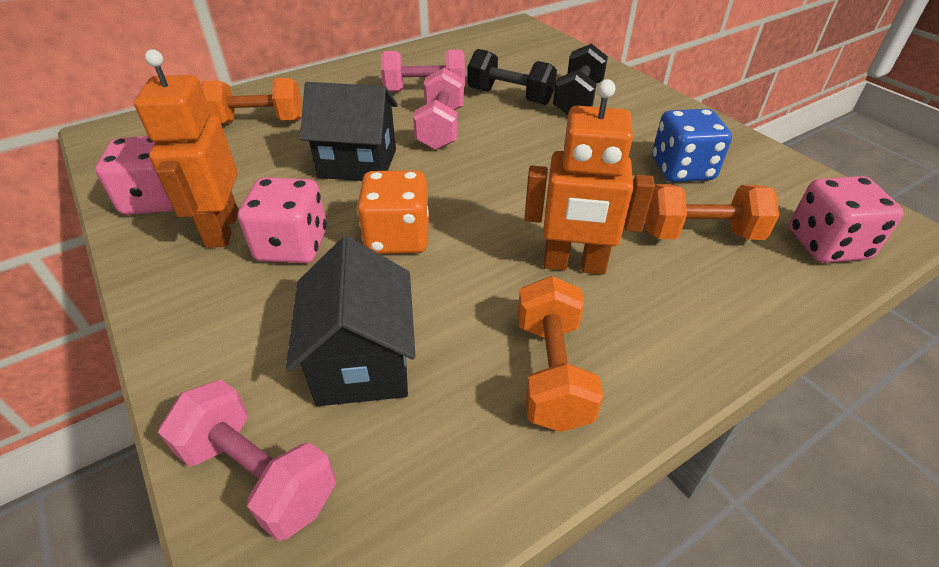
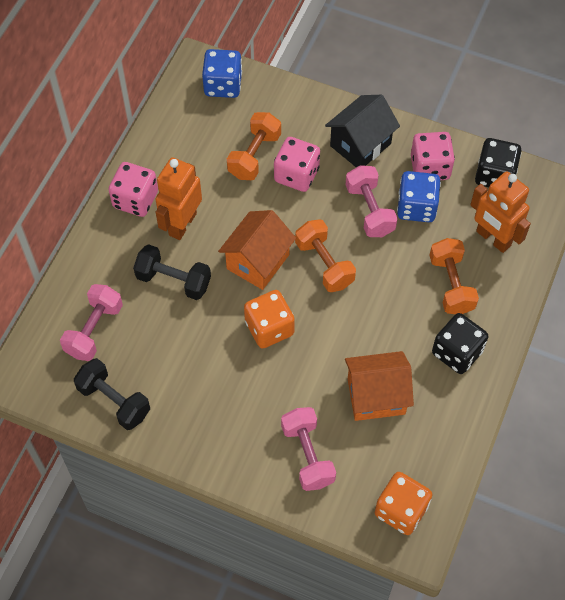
black dice: none = 0 -> [432,313,488,374] [475,138,521,187] = 2
black house: [286,236,416,406] [300,82,398,181] = 2 -> [325,95,400,168] = 1
blue dice: [652,109,732,182] = 1 -> [202,49,242,98] [397,171,441,222] = 2
orange dice: [357,170,429,254] = 1 -> [244,290,295,349] [375,472,433,535] = 2
orange house: none = 0 -> [218,210,296,290] [345,351,414,421] = 2

